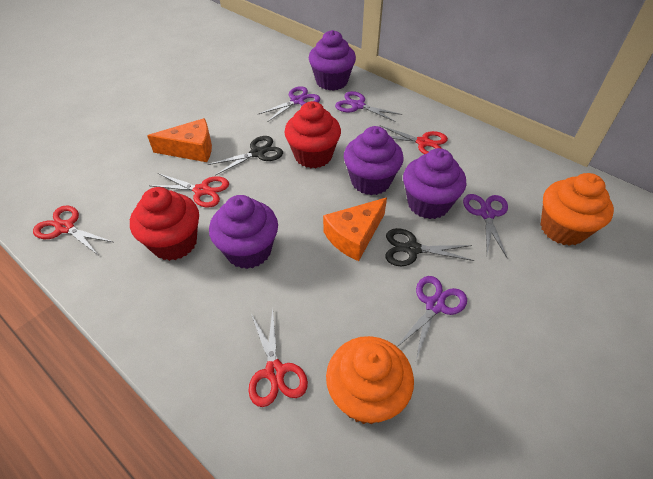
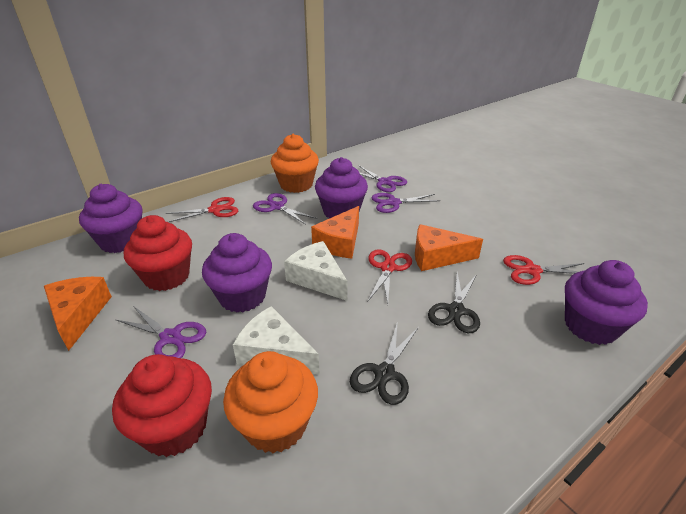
orange cheese: [147,118,212,162] [323,198,387,261] = 2 -> [44,277,112,351] [311,206,359,259] [415,224,483,271] = 3
red scissors: [33,205,113,255] [150,173,229,207] [249,308,308,407] [380,125,448,154] = 4 -> [166,197,238,222] [368,249,412,304] [503,255,585,285] = 3
white cheese: none = 0 -> [233,306,320,374] [284,241,348,301] = 2

